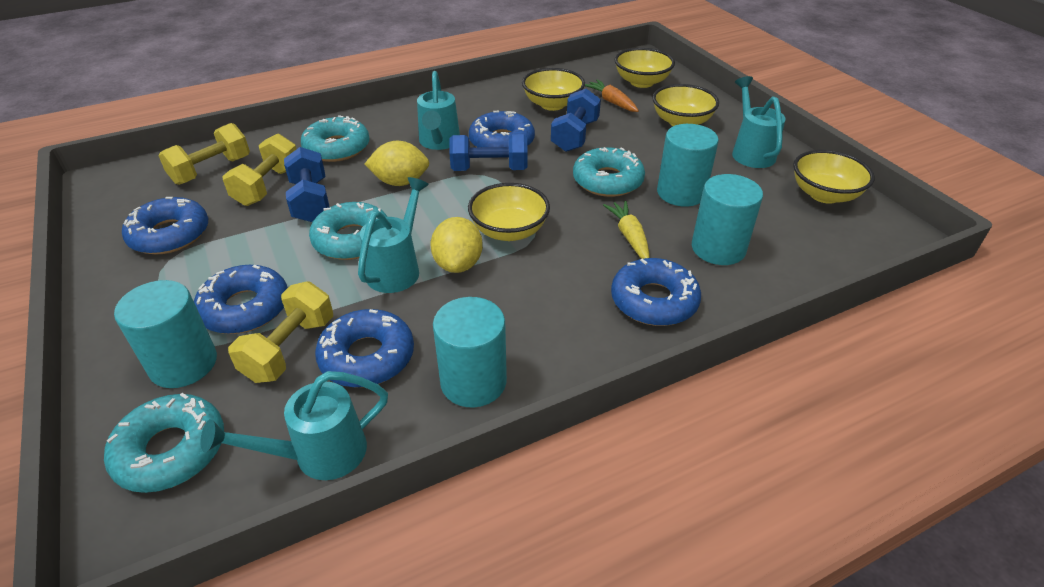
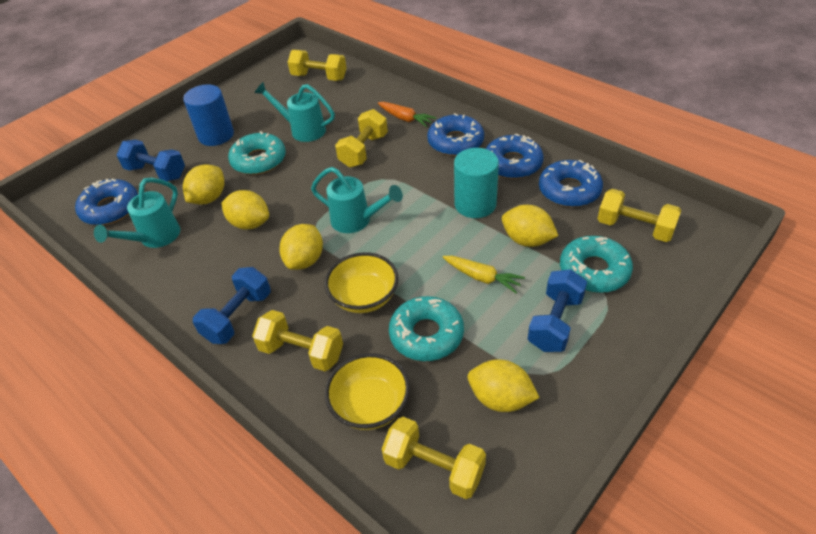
blue cylinder: none = 0 -> [183,84,234,146] = 1
blue donut: [122,197,208,254] [194,265,288,334] [315,309,414,387] [469,111,535,147] [611,258,701,326] = 5 -> [75,179,138,225] [427,113,484,156] [486,133,543,179] [539,160,603,207] = 4
turquoise cylinder: [114,280,217,388] [433,297,507,408] [657,124,719,207] [692,174,763,265] = 4 -> [454,148,499,218] = 1
turquoise donut: [104,393,224,493] [301,115,370,162] [309,202,388,260] [573,147,645,197] = 4 -> [228,131,286,175] [389,296,464,361] [560,236,633,293] = 3
turquoise watering can: [200,371,388,480] [358,177,429,293] [417,71,460,150] [732,76,786,168] = 4 -> [94,177,180,248] [254,82,335,142] [311,167,403,233] = 3
yellow bowl: [468,183,550,241] [522,68,585,111] [614,48,675,88] [652,84,719,126] [793,150,874,204] = 5 -> [325,252,398,313] [325,353,410,430] = 2
yellow dumbbell: [159,123,250,185] [222,134,296,206] [228,281,333,383] = 3 -> [252,310,343,371] [288,50,346,81] [335,109,388,168] [382,417,486,499] [597,189,681,242] = 5
yellow lemon: [365,141,429,186] [430,217,483,273] = 2 -> [183,164,224,205] [221,190,269,229] [279,224,323,270] [468,359,540,412] [502,205,559,247] = 5

